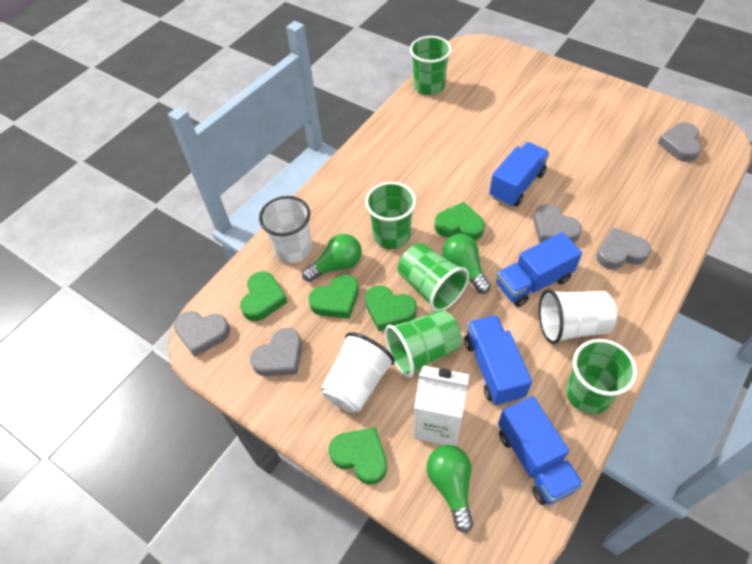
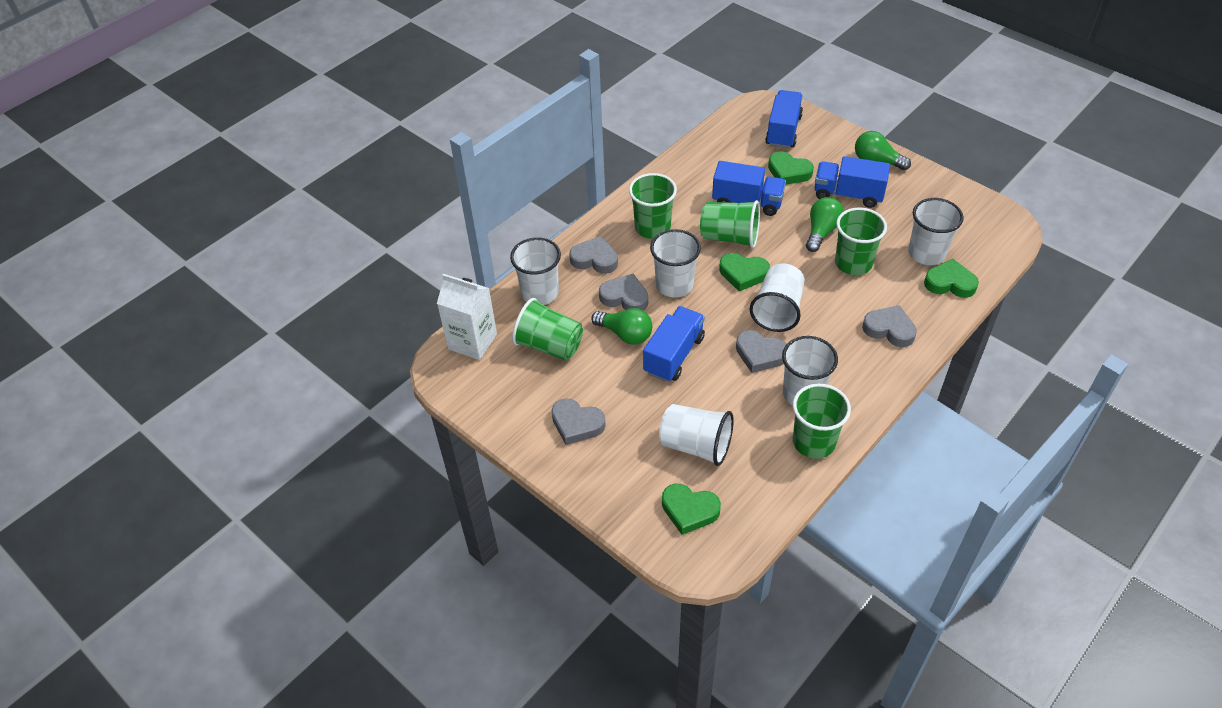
green heart: [240,271,287,321] [309,274,359,319] [329,427,387,485] [365,285,417,331] [435,202,485,240] = 5 -> [662,484,721,535] [719,253,770,291] [768,151,814,185] [924,259,979,298] = 4
white cup: [259,196,312,263] [321,332,395,413] [539,289,617,344] = 3 -> [510,237,561,305] [650,229,701,298] [659,404,734,466] [750,263,805,332] [782,336,838,406] [908,198,964,265] = 6

